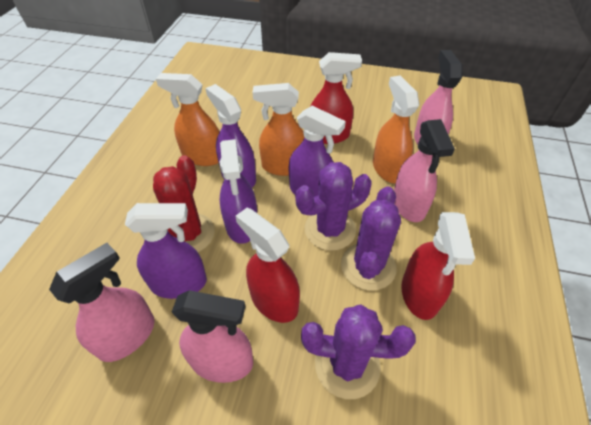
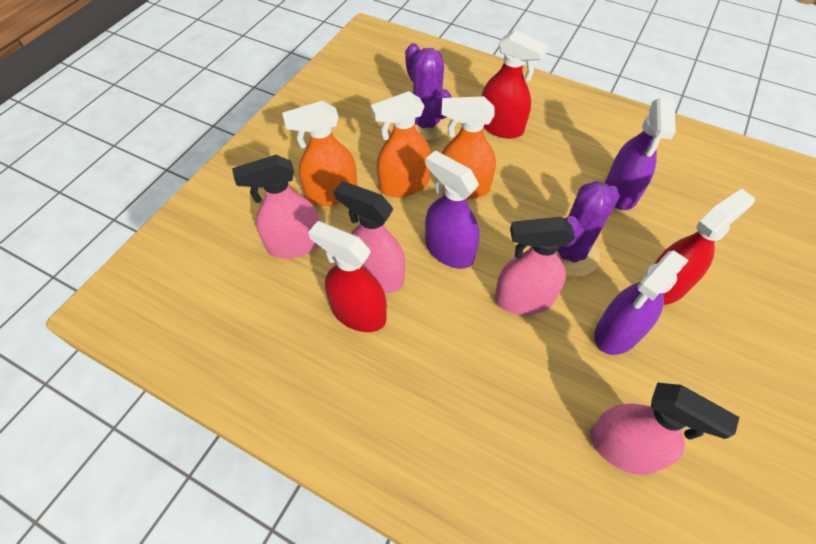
purple cactus: [295,162,372,251] [301,304,416,399] [341,186,401,291] = 3 -> [405,43,452,141] [556,181,620,277] = 2
purple spray bottle: [125,203,207,299] [205,84,256,187] [219,139,257,244] [289,106,346,197] = 4 -> [425,150,480,269] [594,251,689,355] [605,98,676,210] = 3
red cactus: [153,155,215,252] = 1 -> none = 0

